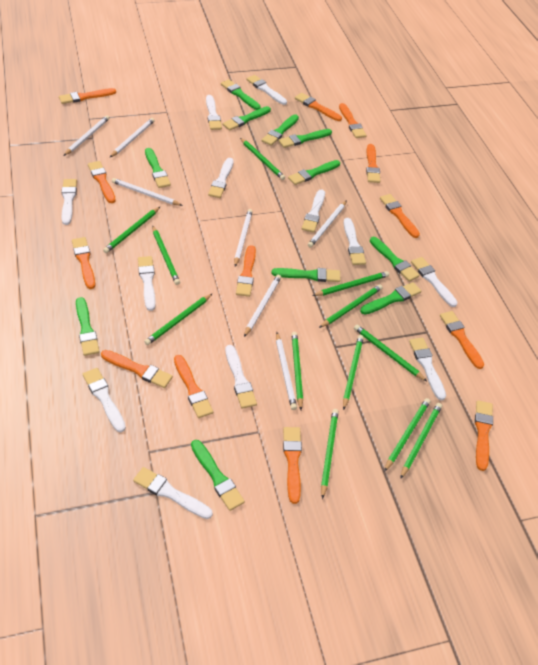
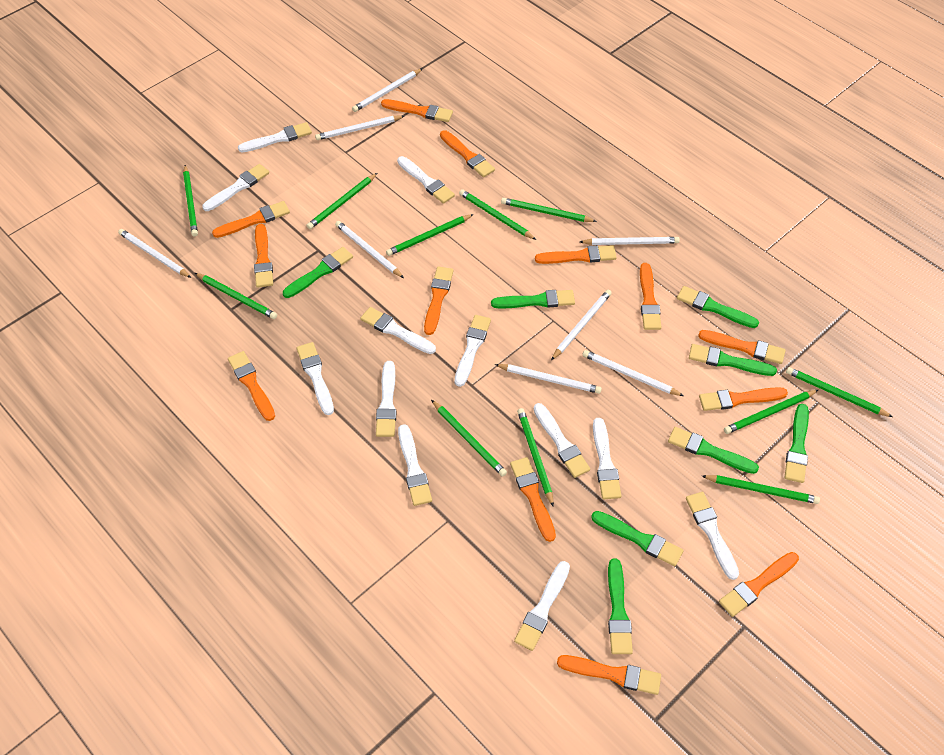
green brush: [76,297,100,356] [145,148,171,188] [191,440,245,511] [221,79,261,110] [223,106,271,131] [262,115,299,146] [272,268,341,282] [278,129,332,148] [288,160,340,185] [360,282,421,314] [370,237,420,282] = 11 -> [283,247,353,298] [491,290,575,308] [591,511,683,566] [608,558,633,654] [668,427,759,474] [677,286,759,328] [689,344,777,376] [784,404,809,483] = 8
green pencil: [103,207,160,253] [144,294,212,345] [152,225,180,285] [240,138,285,180] [292,332,303,410] [312,271,389,296] [319,284,383,328] [321,409,339,499] [343,335,364,410] [354,325,427,381] [384,398,430,472] [400,403,442,479] = 12 -> [183,165,198,236] [195,273,277,319] [307,173,377,229] [386,214,474,256] [431,400,507,477] [459,189,536,240] [501,198,597,222] [517,408,554,507] [702,475,820,504] [724,390,818,434] [786,367,893,417] = 11
white pencil: [64,115,109,156] [110,118,155,157] [112,178,183,206] [234,209,253,266] [244,275,281,337] [276,332,297,410] [308,200,347,248] = 7 -> [118,229,191,278] [315,115,404,140] [335,221,404,278] [352,68,423,112] [495,364,602,394] [551,290,612,360] [580,237,680,245] [583,350,684,396] = 8

